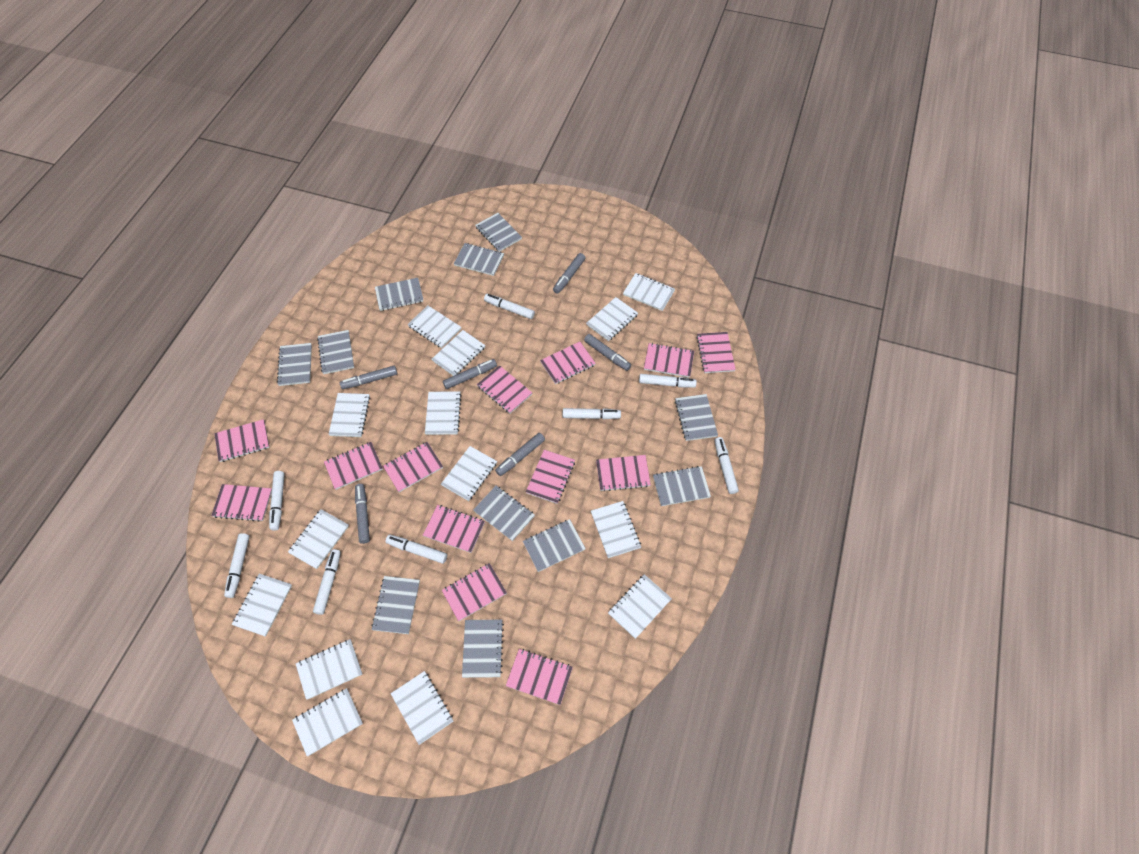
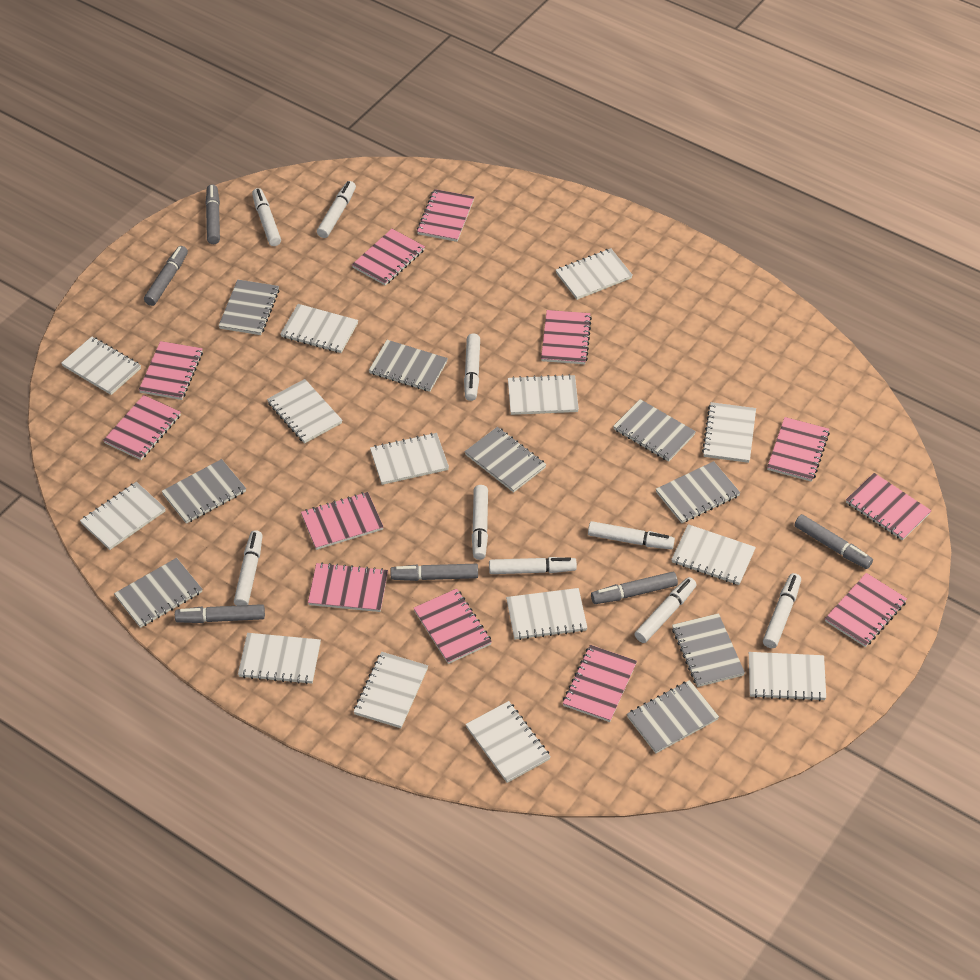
grey notebook: [277,343,312,386] [317,330,354,374] [371,576,420,634] [375,278,423,311] [454,243,504,276] [462,620,504,678] [473,486,535,541] [475,213,522,252] [523,519,586,572] [653,466,711,506] [675,394,718,441] = 11 -> [114,558,202,628] [161,459,246,524] [219,279,279,335] [369,340,448,392] [465,427,546,493] [613,399,696,462] [627,680,719,754] [656,461,740,523] [672,613,745,687] = 9
pink notebook: [211,484,272,522] [214,419,270,462] [324,442,383,490] [383,442,443,492] [423,505,485,553] [442,563,507,621] [477,365,532,413] [506,649,573,705] [526,450,575,504] [540,342,596,384] [596,455,651,492] [644,343,694,378] [696,332,736,373] = 13 -> [103,395,181,460] [139,341,203,400] [301,492,384,550] [308,562,388,612] [352,229,425,286] [414,589,492,664] [417,189,474,242] [541,310,592,364] [563,645,637,722] [767,417,830,482] [825,573,907,647] [846,473,931,540] = 12
white marker: [224,533,250,598] [269,471,285,531] [313,549,341,615] [386,535,447,564] [484,294,535,319] [563,408,621,419] [639,374,697,388] [714,437,739,494] = 8 -> [234,530,263,606] [252,188,281,246] [317,181,356,238] [464,333,480,401] [472,485,488,560] [489,557,577,574] [588,521,675,549] [634,577,697,643] [763,573,801,648] = 9

